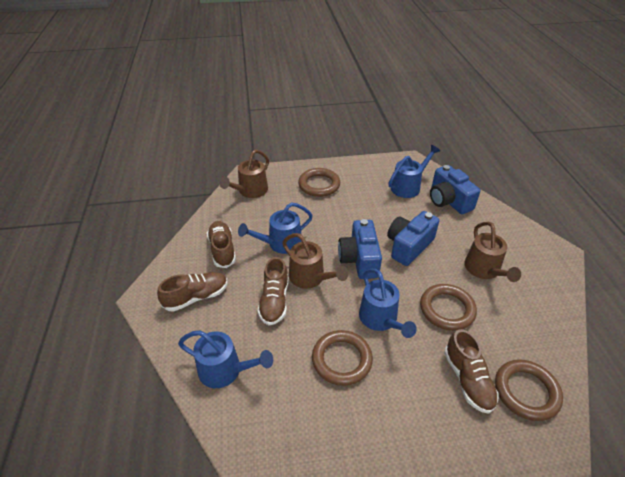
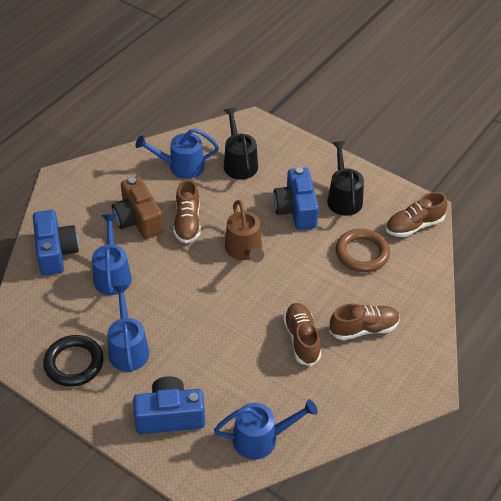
black ring: none = 0 -> [43,335,104,387] = 1
black watering can: none = 0 -> [224,108,258,180] [327,141,364,216] = 2
brown camera: none = 0 -> [112,176,163,239] = 1
brown ring: [298,168,340,197] [312,330,373,386] [420,284,477,331] [495,359,563,421] = 4 -> [336,229,390,272] = 1
brown watering can: [219,150,269,198] [282,233,348,289] [464,222,521,282] = 3 -> [225,200,264,263] = 1

